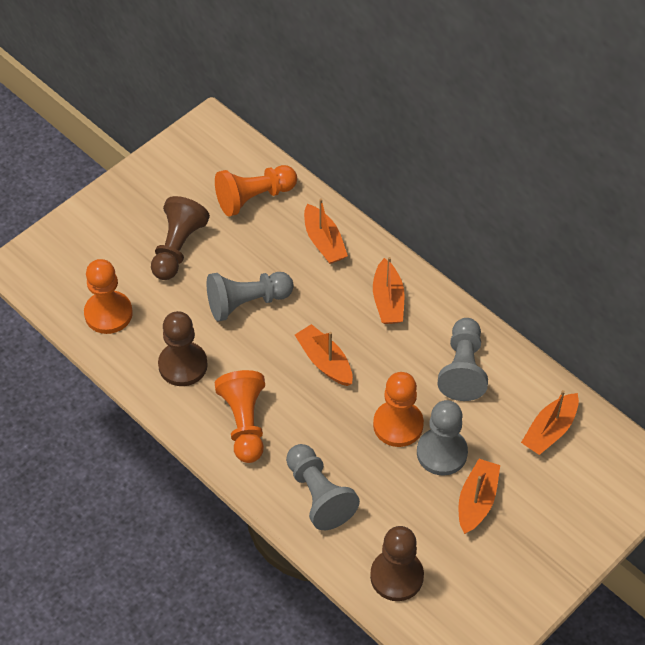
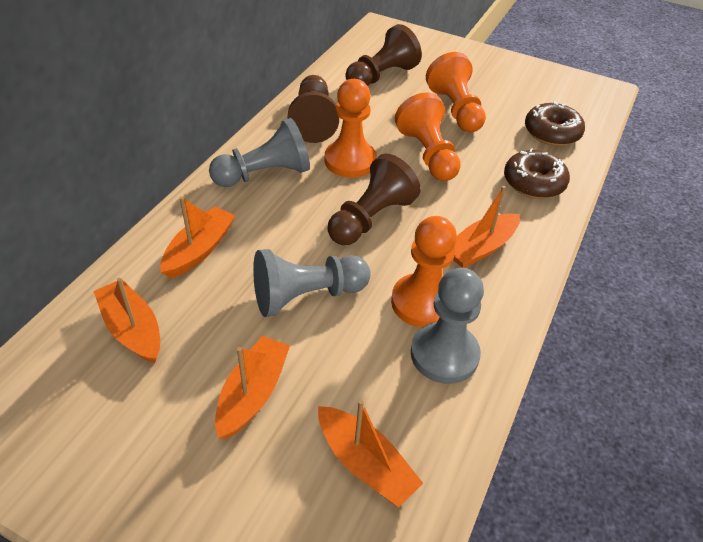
brown donut: none = 0 -> [504,148,570,199] [525,101,585,146] = 2
grey pawn: [207,272,294,321] [286,444,360,530] [417,400,468,475] [437,318,488,401] = 4 -> [209,118,310,187] [253,249,371,317] [411,268,484,384] = 3

